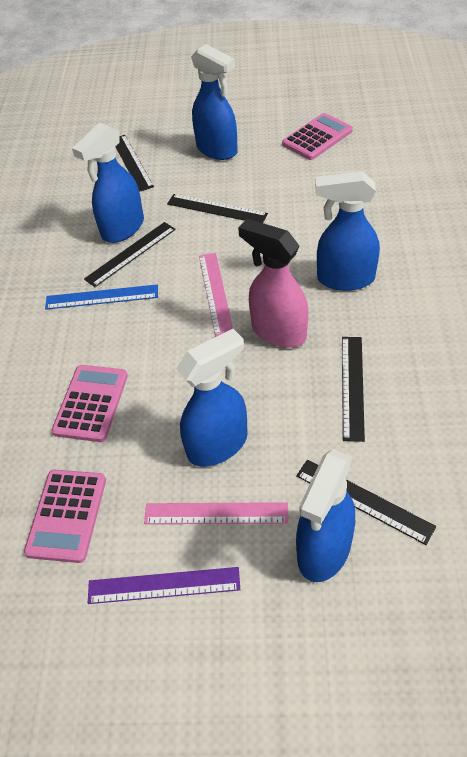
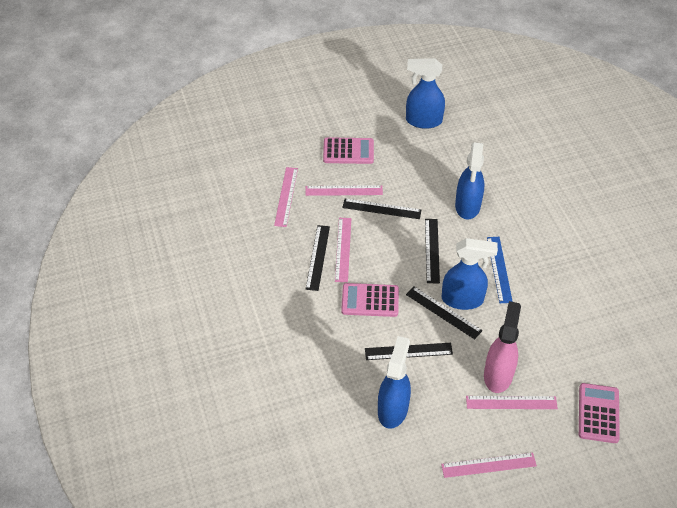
blue spray bottle: [72,123,144,243] [176,329,248,467] [191,44,238,160] [296,449,355,582] [316,171,380,291] = 5 -> [378,336,411,429] [406,58,445,129] [442,238,498,310] [455,142,484,219] = 4
pink ruler: [144,502,288,524] [199,253,233,337] = 2 -> [274,167,298,227] [305,185,383,196] [335,218,351,282] [441,453,537,478] [466,396,558,409] = 5
purple ruler: [88,567,240,604] = 1 -> none = 0

